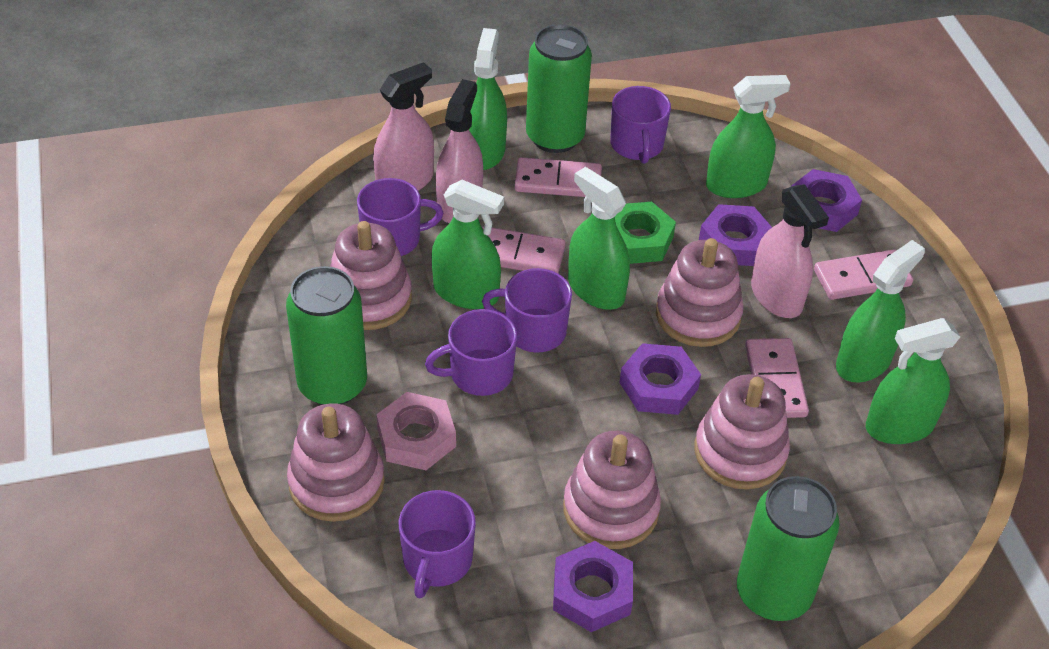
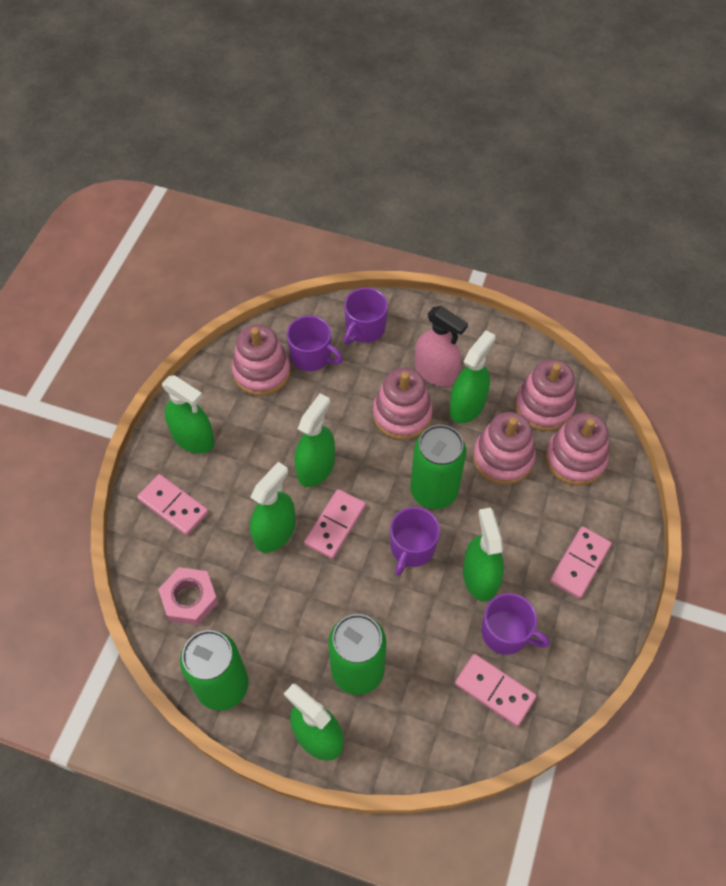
green nut: [615,202,676,264] = 1 -> none = 0
pink spray bottle: [373,62,434,191] [436,79,483,223] [751,184,829,318] = 3 -> [415,306,468,387] = 1
purple mug: [357,178,443,256] [399,490,476,598] [425,309,517,396] [482,268,572,353] [610,86,671,164] = 5 -> [287,316,343,371] [344,288,388,344] [390,507,440,576] [481,593,550,655] = 4
purple nut: [553,541,633,632] [619,343,701,415] [699,204,772,266] [791,169,862,232] = 4 -> none = 0

